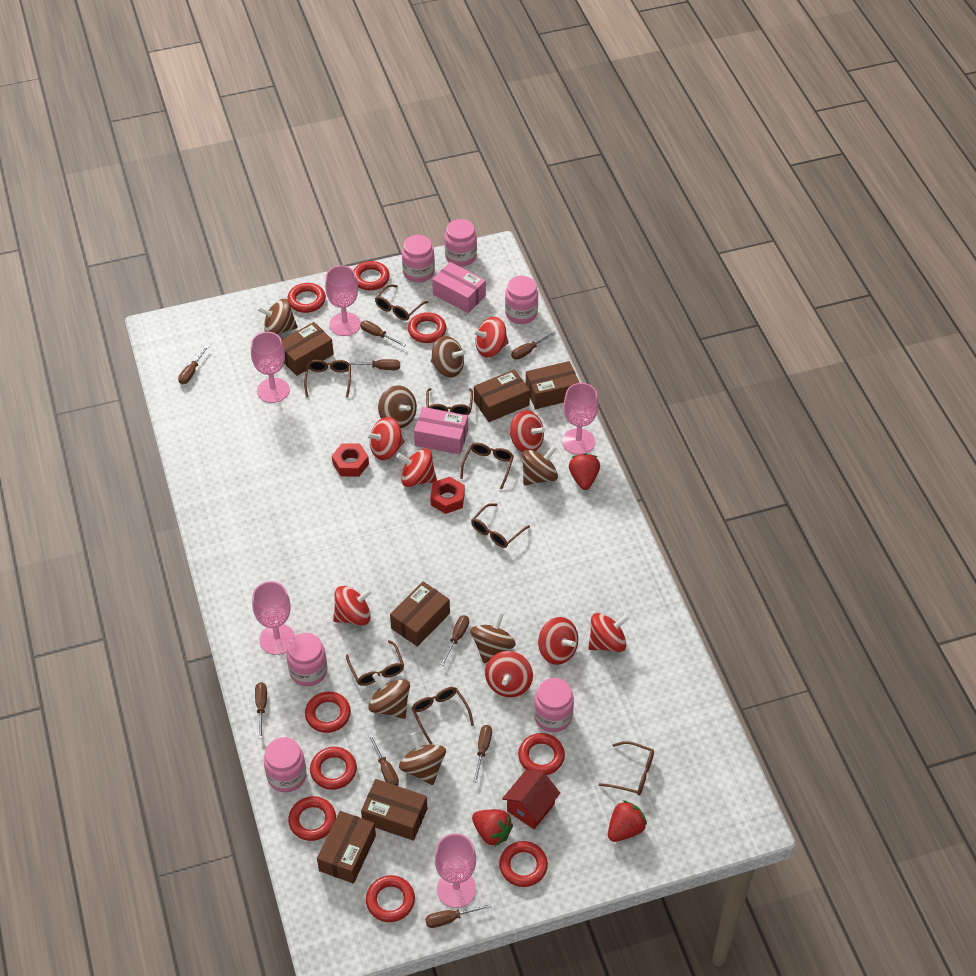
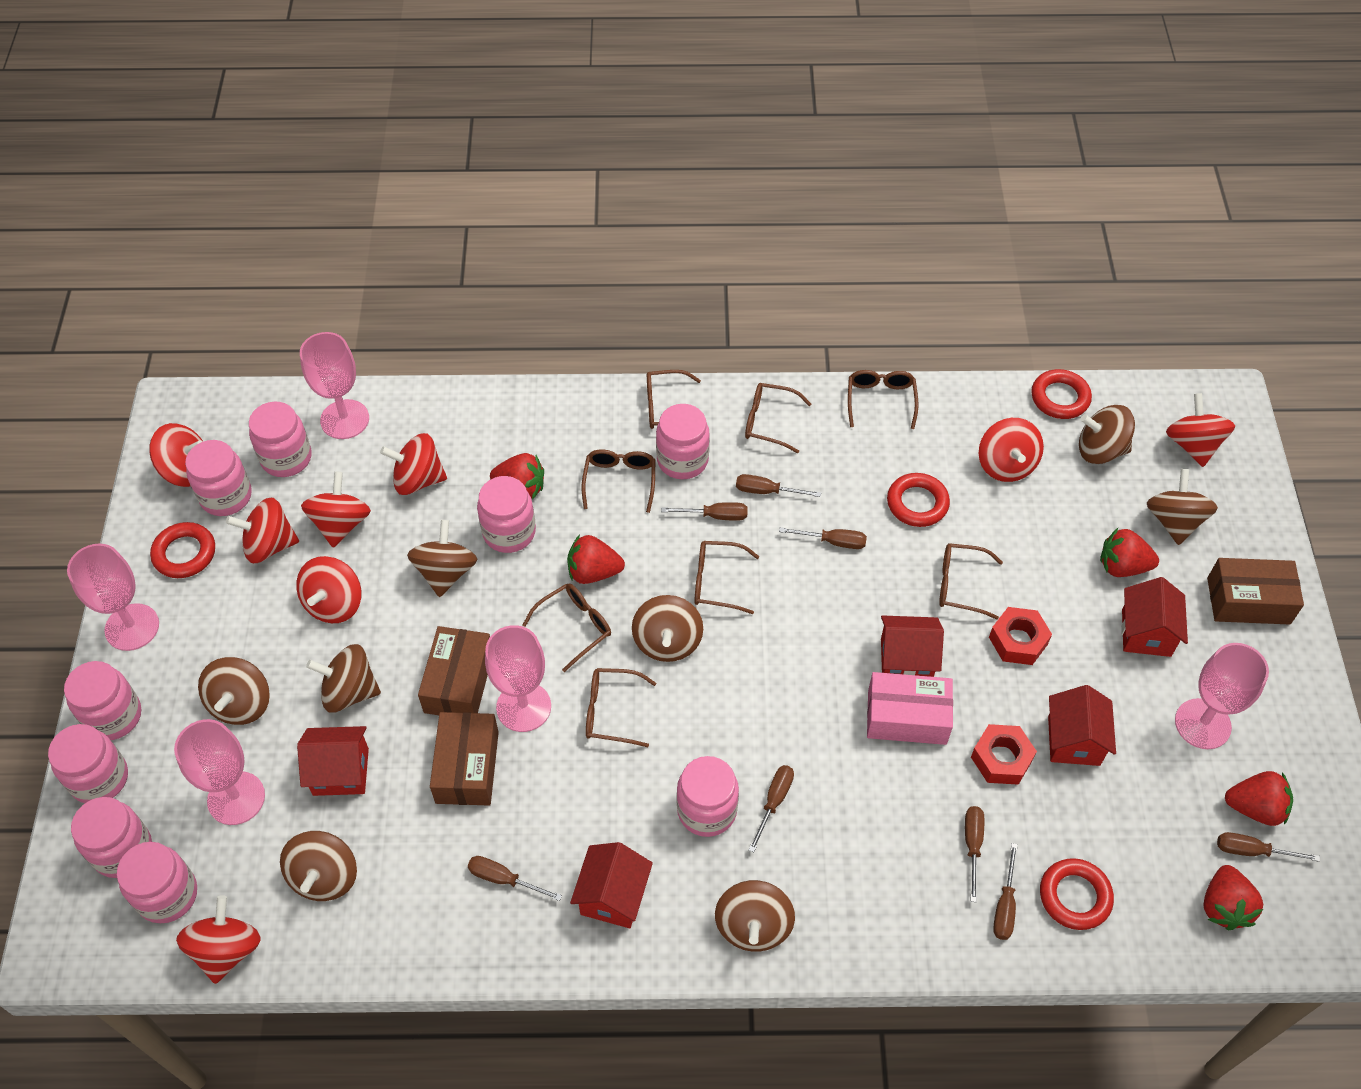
brown box: [281,322,334,376] [317,811,376,884] [361,779,427,841] [390,581,450,647] [474,369,530,422] [526,361,580,409] = 6 -> [418,626,490,715] [430,712,499,806] [1207,558,1304,625] = 3
brown screwdriver: [178,345,209,384] [255,682,267,739] [348,359,400,370] [360,320,406,346] [368,734,399,786] [425,903,492,928] [440,615,469,666] [473,725,492,783] [511,332,556,360] = 9 -> [468,856,562,901] [661,502,748,521] [736,474,821,497] [749,765,794,852] [779,527,867,549] [965,806,984,902] [993,843,1018,940] [1217,832,1320,862] = 8
brown spinning top: [257,299,298,335] [368,673,410,719] [378,385,417,428] [399,732,446,785] [431,336,466,377] [470,612,516,663] [522,446,558,485] = 7 -> [198,657,270,725] [280,831,357,901] [306,644,381,712] [407,520,478,597] [632,595,703,662] [715,880,795,952] [1079,405,1135,464] [1147,469,1218,545] = 8
pink box: [414,407,468,454] [432,262,486,313] = 2 -> [867,672,953,745] = 1
pink jar: [263,737,307,792] [286,633,327,687] [402,235,435,283] [444,219,477,267] [505,276,538,324] [534,678,574,732] = 6 -> [48,724,128,803] [64,661,141,740] [71,797,152,878] [117,842,197,923] [185,440,252,516] [249,402,312,477] [477,476,536,553] [656,404,710,479] [677,756,739,837] = 9
red house: [502,770,560,829] = 1 -> [297,726,369,796] [570,842,653,928] [881,615,944,677] [1048,685,1116,766] [1121,577,1188,657] = 5
red ring: [287,283,326,313] [288,796,336,841] [305,691,351,733] [310,747,357,790] [354,261,390,290] [366,875,415,922] [408,312,447,343] [499,841,548,887] [518,733,565,775] = 9 -> [150,522,215,578] [887,473,950,527] [1031,369,1092,419] [1040,858,1114,930] = 4
red strawberry: [472,809,513,847] [569,453,600,490] [608,800,647,842] = 3 -> [490,453,544,500] [567,535,625,584] [1100,528,1159,577] [1203,865,1263,930] [1225,771,1293,826] = 5

